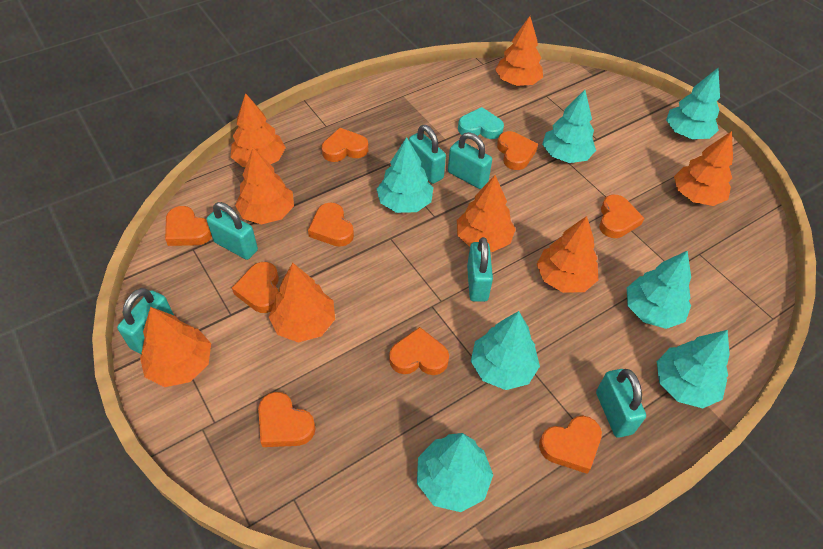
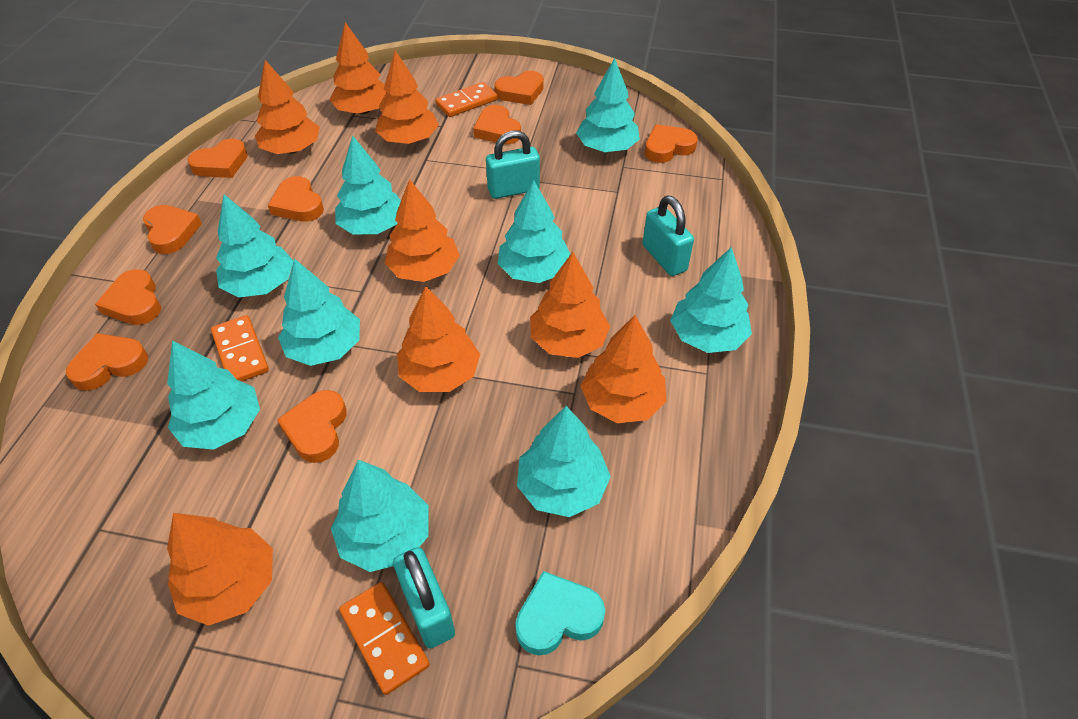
orange domino: none = 0 -> [211,315,269,382] [339,582,430,695] [435,82,498,117] = 3
turquoise padlock: [117,288,174,354] [206,202,258,260] [409,125,446,184] [448,132,492,189] [467,237,493,302] [596,369,646,438] = 6 -> [393,547,455,648] [486,131,540,199] [642,196,694,276] = 3
turquoise tree: [377,137,433,213] [417,433,493,512] [471,311,540,390] [542,90,596,163] [627,250,691,329] [657,330,730,408] [666,68,720,139] = 7 -> [167,340,260,450] [216,194,293,298] [278,258,360,366] [331,460,429,572] [335,135,401,234] [498,180,570,283] [517,406,611,517] [576,58,640,152] [670,247,752,353] = 9

